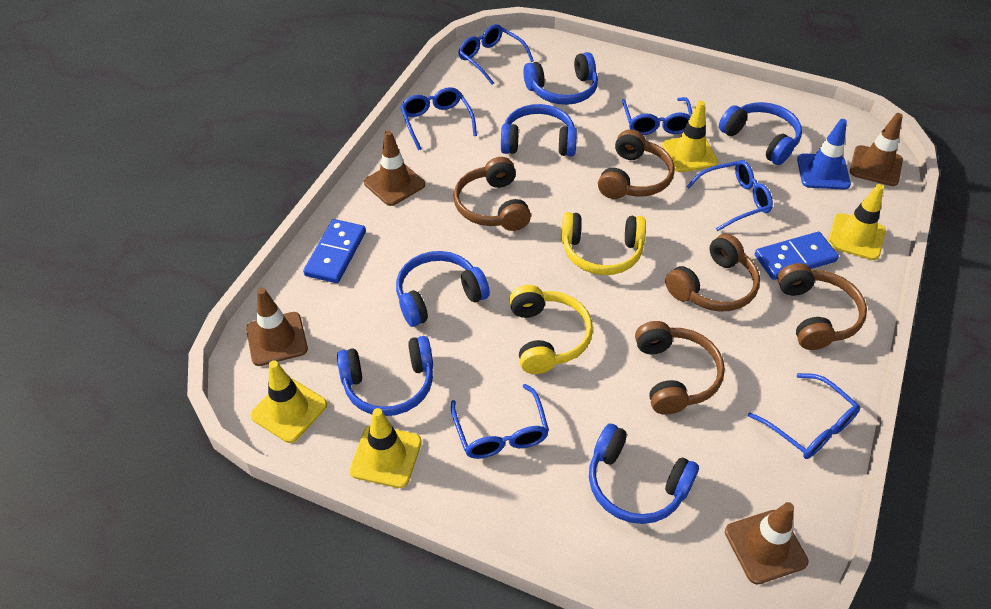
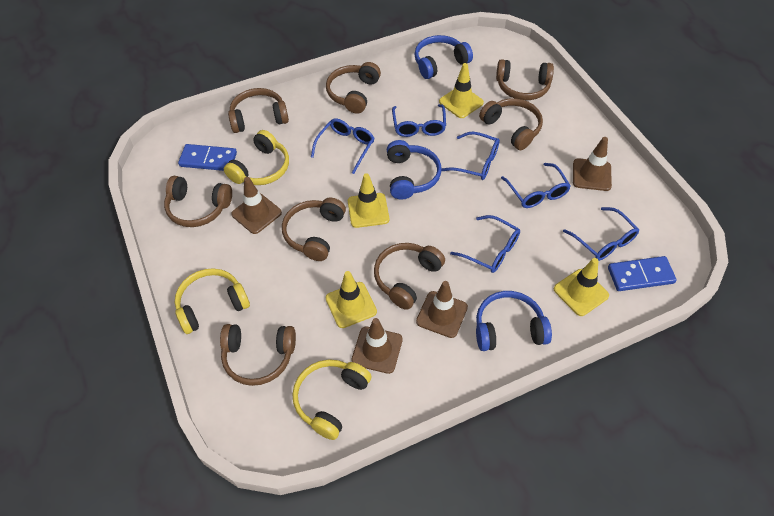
blue headphones: [337,336,433,416] [396,251,490,327] [501,104,577,156] [523,52,598,105] [589,424,699,524] [719,102,802,165] = 6 -> [387,140,441,200] [414,35,473,79] [476,291,552,351] = 3
blue traffic cone: [797,119,851,190] = 1 -> none = 0
brown headphones: [454,157,531,231] [598,129,675,199] [635,321,725,415] [665,234,760,312] [777,263,867,350] = 5 -> [164,176,232,227] [220,324,296,386] [228,88,289,133] [282,198,346,261] [326,62,381,114] [374,243,445,310] [479,98,543,150] [496,59,554,100] = 8
yellow headphones: [509,285,593,374] [562,212,646,275] = 2 -> [175,268,250,334] [224,130,289,185] [292,359,372,440] = 3

